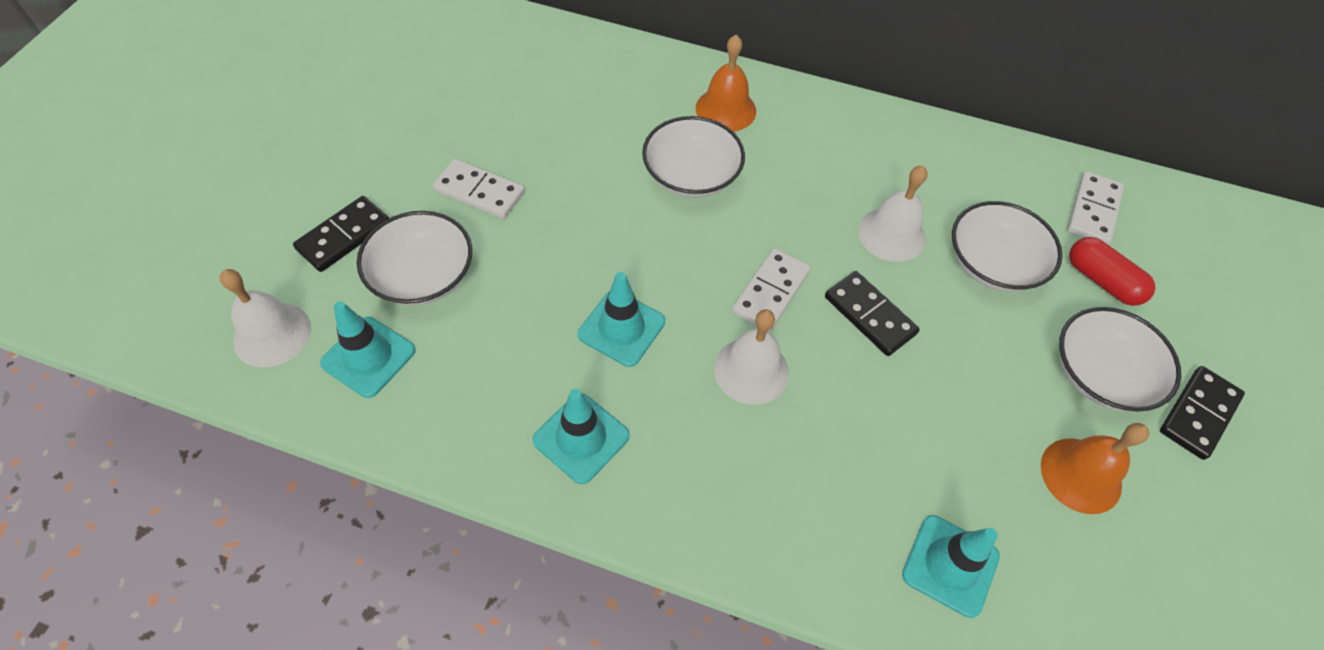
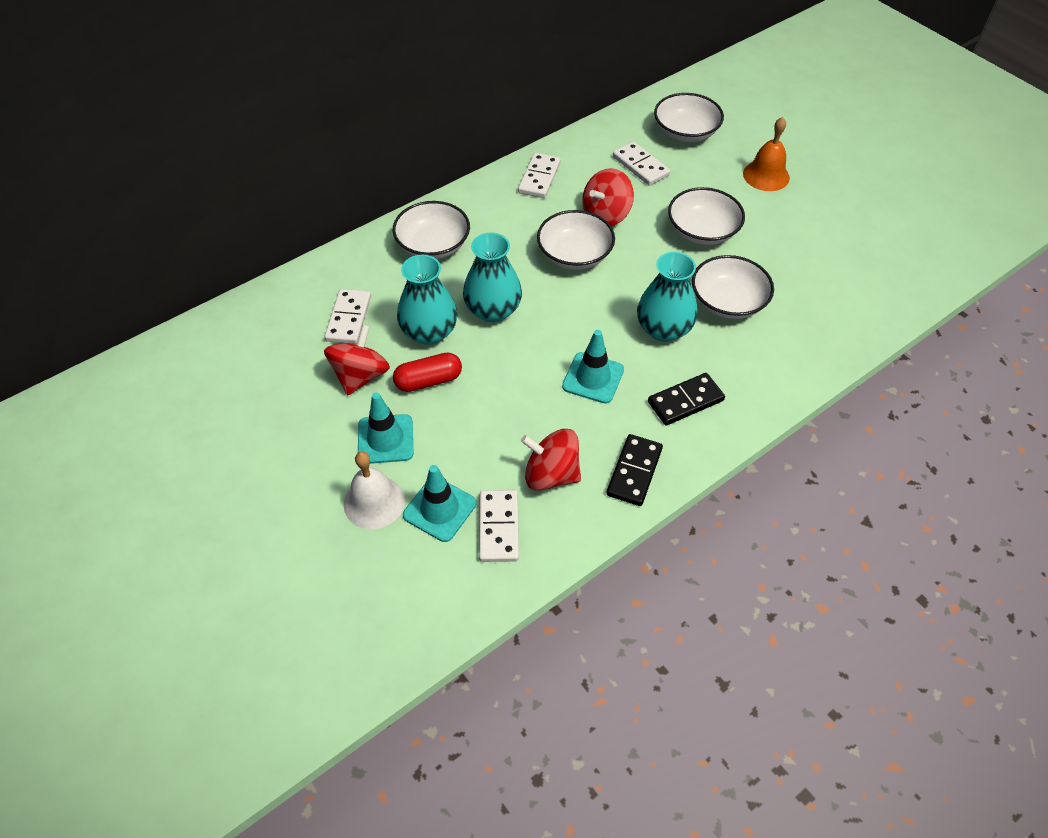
black domino: [293,196,389,272] [825,271,920,356] [1160,366,1245,460] = 3 -> [606,434,663,506] [648,373,725,426] = 2
orange bell: [696,35,756,132] [1041,423,1149,514] = 2 -> [743,117,790,191] = 1
red spinning top: none = 0 -> [324,324,390,396] [521,429,581,491] [582,168,634,226] = 3
turquoise traffic cone: [320,301,416,398] [532,389,630,484] [578,272,665,367] [902,515,1000,618] = 4 -> [358,393,413,464] [403,465,476,542] [562,330,624,404] = 3
turquoise vase: none = 0 -> [397,255,458,345] [463,232,522,322] [637,252,697,342] = 3
white bell: [220,269,311,368] [714,309,789,405] [858,165,927,262] = 3 -> [344,452,405,529] = 1
white bowl: [357,211,472,306] [642,116,745,198] [952,201,1062,292] [1059,307,1181,412] = 4 -> [393,201,470,259] [537,210,615,270] [654,93,724,142] [668,187,745,245] [692,255,774,319] = 5
white domino: [433,159,525,219] [732,248,811,332] [1067,171,1124,244] = 3 -> [325,289,371,344] [479,490,519,562] [518,153,561,198] [613,141,670,186] = 4

